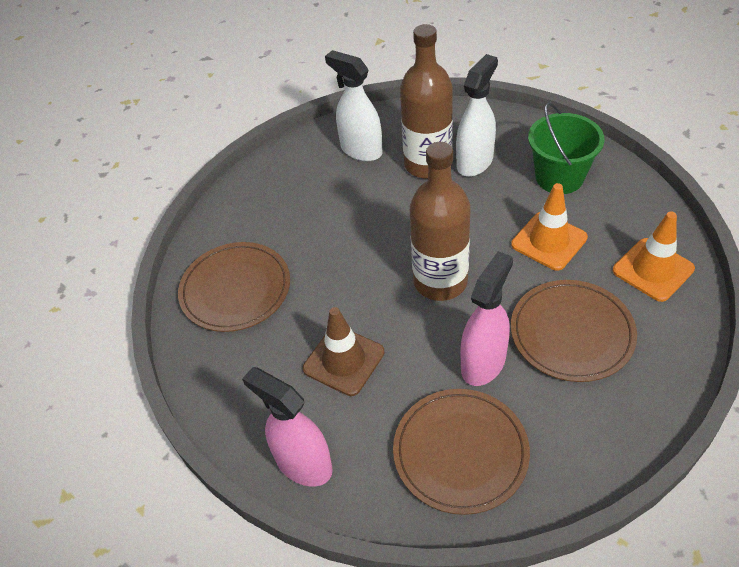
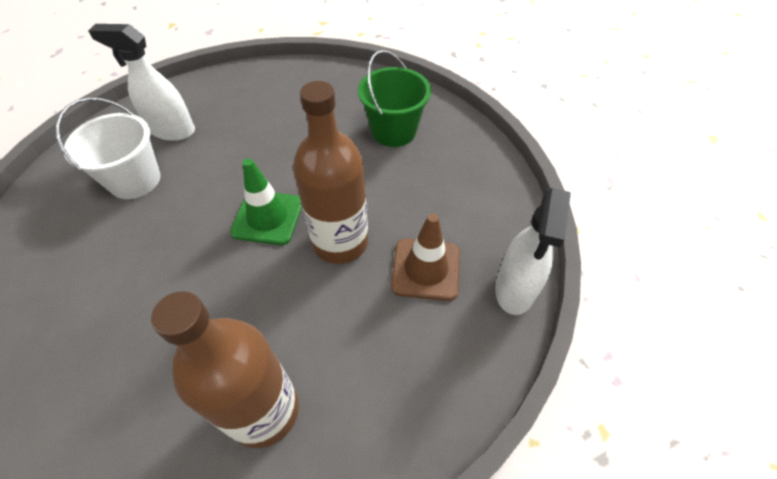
brown plate: [178,242,290,332] [393,389,530,515] [511,280,637,382] = 3 -> none = 0
green traffic cone: none = 0 -> [230,158,302,245] = 1
orange traffic cone: [511,183,588,271] [613,211,695,302] = 2 -> none = 0
pink spray bottle: [242,367,333,486] [461,251,513,386] = 2 -> none = 0
white bucket: none = 0 -> [56,97,160,199] = 1

